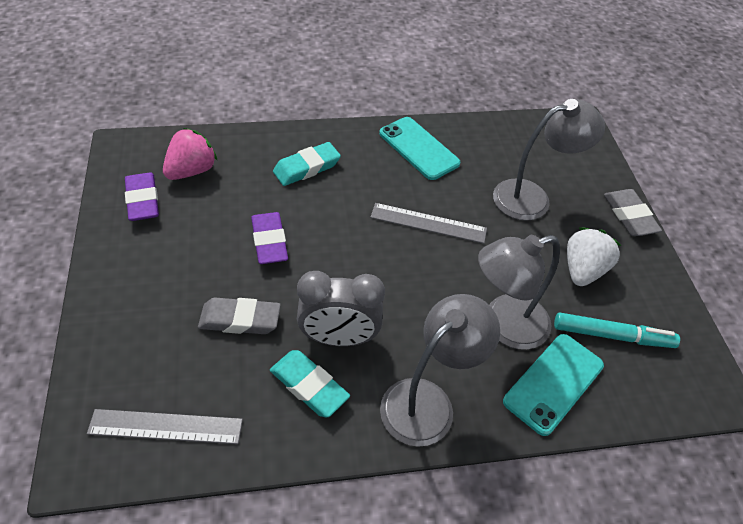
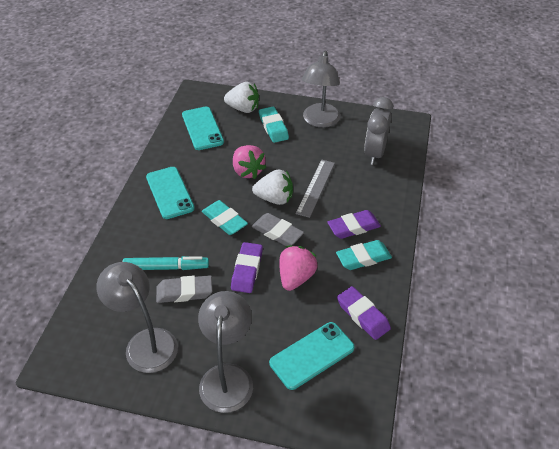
grey ruler: [87,409,243,444] [370,203,487,244] = 2 -> [296,160,335,218] = 1
pink strawberry: [163,128,218,180] = 1 -> [233,145,266,179] [279,246,317,291] = 2
purple eraser: [125,172,159,221] [251,212,288,264] = 2 -> [231,242,263,293] [327,210,381,239] [337,286,391,340] = 3
turquoise eraser: [270,350,350,417] [273,142,341,186] = 2 -> [202,200,248,235] [259,107,289,143] [336,240,392,270] = 3
turquoise phone: [379,117,460,180] [503,334,604,436] = 2 -> [146,167,195,219] [182,107,224,150] [269,322,355,390] = 3
white strawberry: [567,227,621,286] = 1 -> [224,82,259,113] [252,170,293,205] = 2

